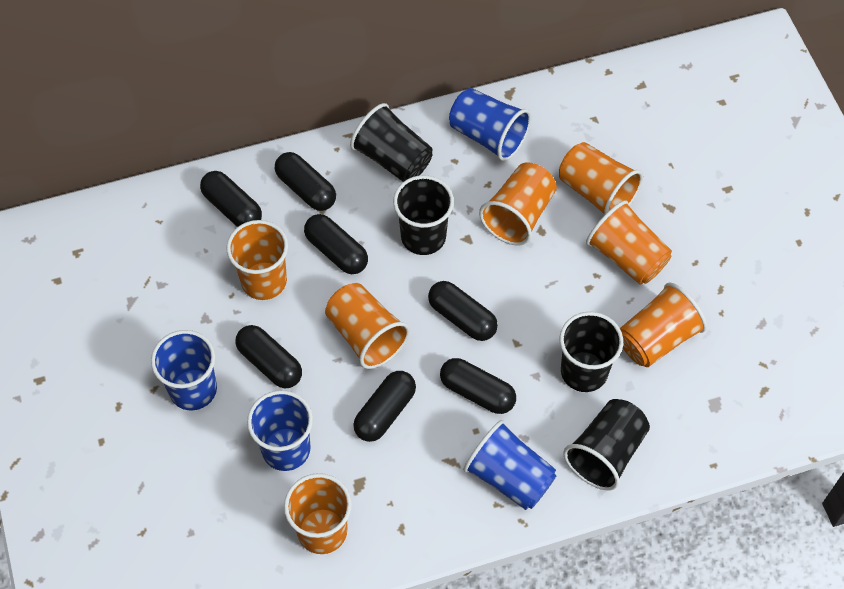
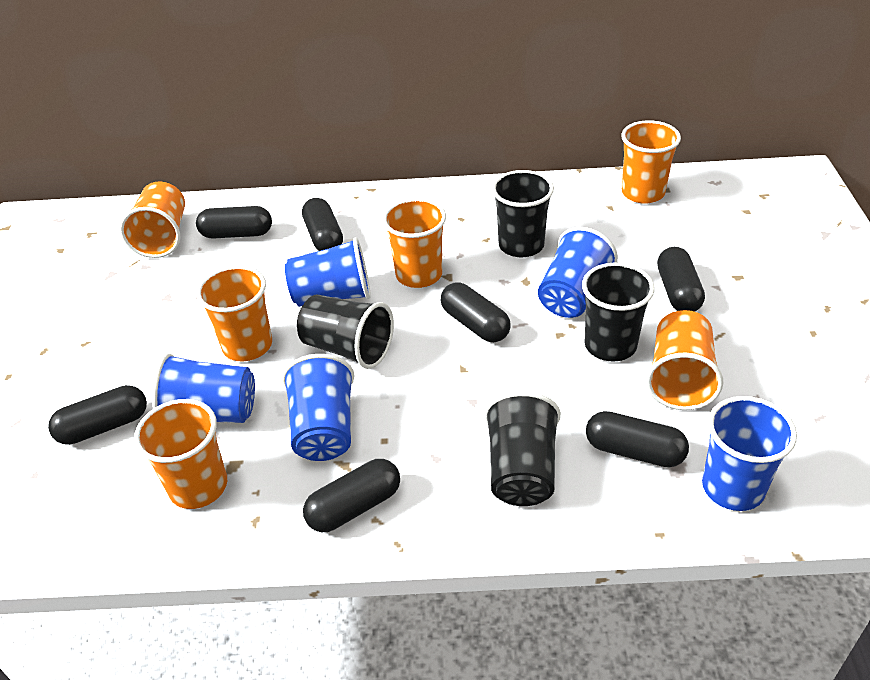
blue cup: [151,330,217,411] [247,390,313,471] [449,88,531,161] [463,420,557,510] = 4 -> [152,353,255,423] [282,354,354,461] [285,237,371,307] [538,227,618,318] [702,396,797,511] = 5
orange cup: [226,220,288,300] [284,473,352,554] [325,283,410,369] [479,162,557,245] [559,142,643,215] [586,200,672,285] [620,282,707,367] = 7 -> [120,181,185,258] [134,399,227,509] [197,266,272,361] [382,198,446,288] [621,120,681,204] [646,310,723,410] = 6

